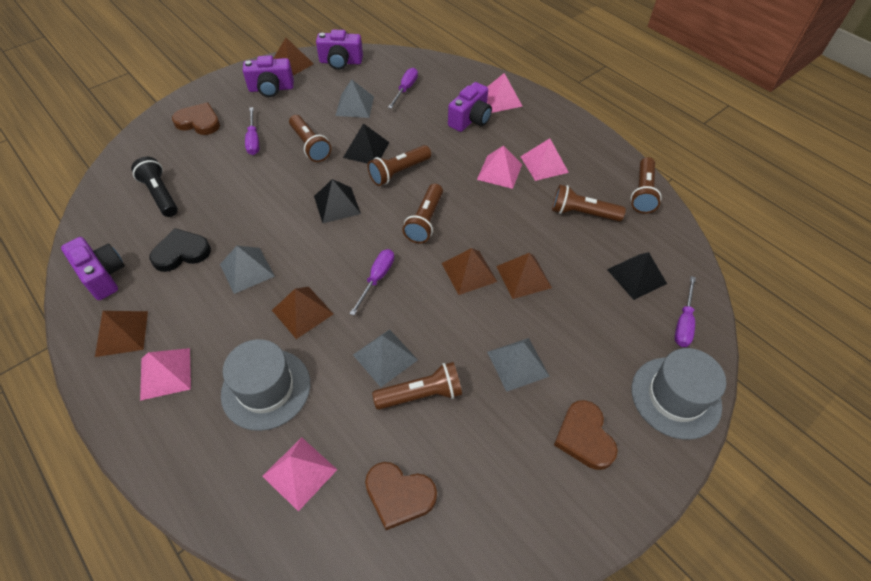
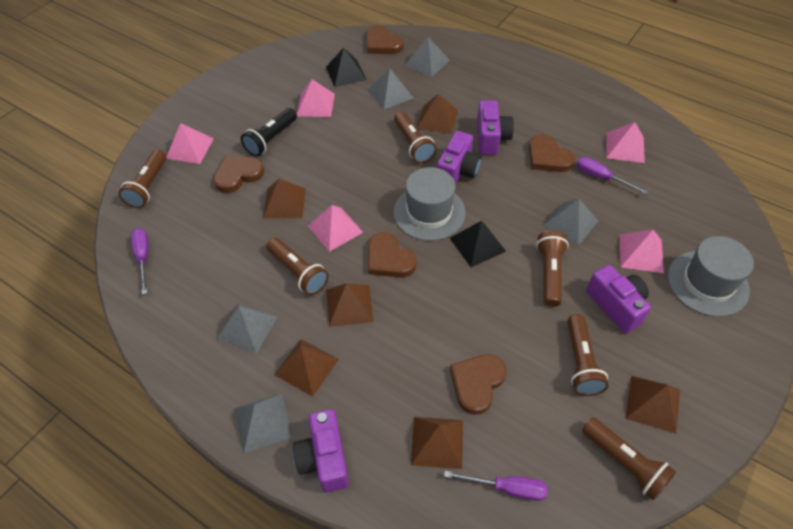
black heart: [149,228,211,272] = 1 -> none = 0
black pyramid: [314,179,361,223] [343,123,390,164] [607,252,667,300] = 3 -> [326,48,367,87] [450,221,506,267] = 2
brown heart: [172,103,220,135] [365,462,437,530] [554,400,618,470] = 3 -> [213,155,264,193] [366,25,404,54] [368,232,417,278] [450,354,507,415] [529,134,575,172] = 5
brown pyramid: [95,311,148,357] [272,287,333,339] [273,38,314,76] [442,248,497,295] [496,253,552,299] = 5 -> [263,179,306,218] [274,339,339,397] [326,283,373,327] [411,417,463,469] [416,94,458,134] [625,376,680,433] = 6
grey pyramid: [220,246,275,294] [335,79,374,118] [353,329,418,387] [487,338,550,392] = 4 -> [217,304,277,354] [234,394,293,453] [368,68,413,110] [405,37,449,77] [543,199,599,246] = 5
purple screwdriver: [245,107,259,155] [350,249,394,315] [388,68,418,109] [675,276,696,347] = 4 -> [131,228,149,295] [444,471,548,501] [576,157,648,195] = 3

